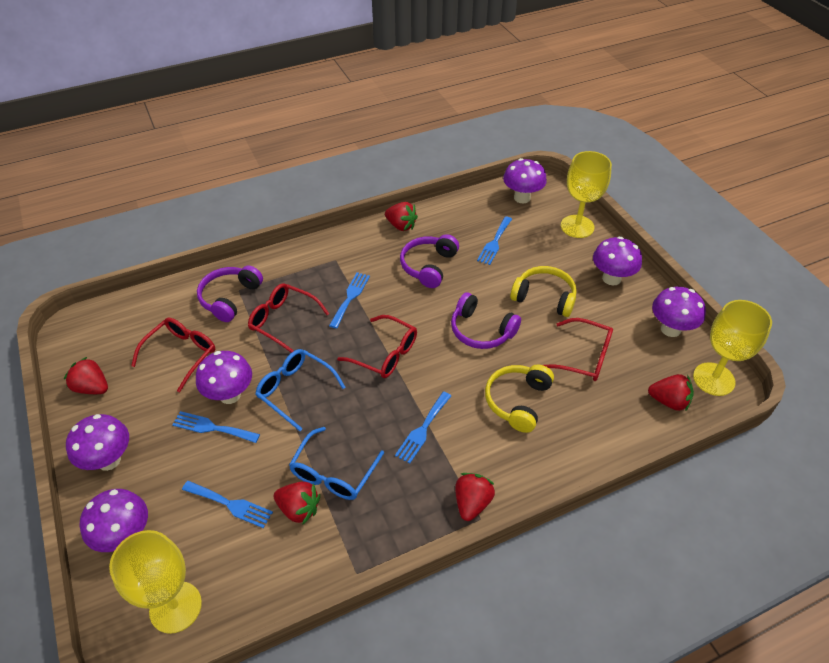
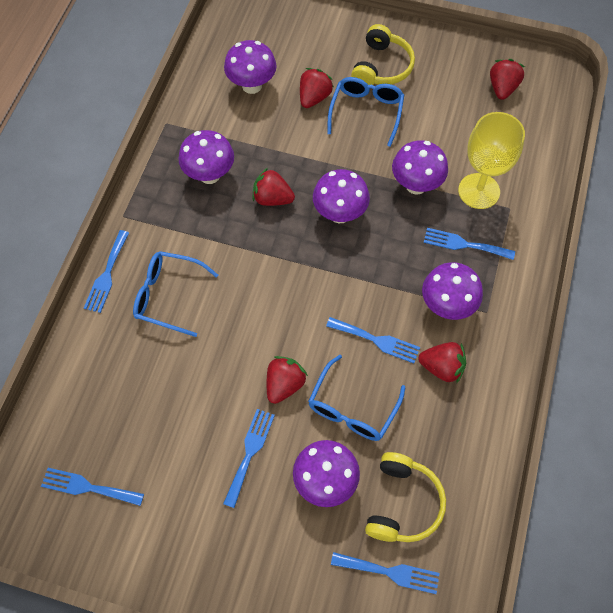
blue fork: [172,411,260,443] [182,481,273,528] [329,272,370,328] [395,391,451,464] [477,216,512,265] = 5 -> [41,468,144,506] [84,230,129,313] [223,409,275,508] [326,317,420,363] [331,552,440,594] [423,228,515,260] = 6
blue glasses: [256,349,346,431] [289,427,384,500] = 2 -> [133,251,218,337] [308,355,405,441] [327,77,404,147] = 3
purple headphones: [197,265,263,322] [400,234,459,288] [451,292,521,349] = 3 -> none = 0
red glasses: [131,318,215,392] [248,283,329,353] [337,315,417,378] [544,318,613,381] = 4 -> none = 0
yellow goblet: [109,530,202,634] [561,151,612,238] [693,300,772,396] = 3 -> [458,112,525,209] = 1

